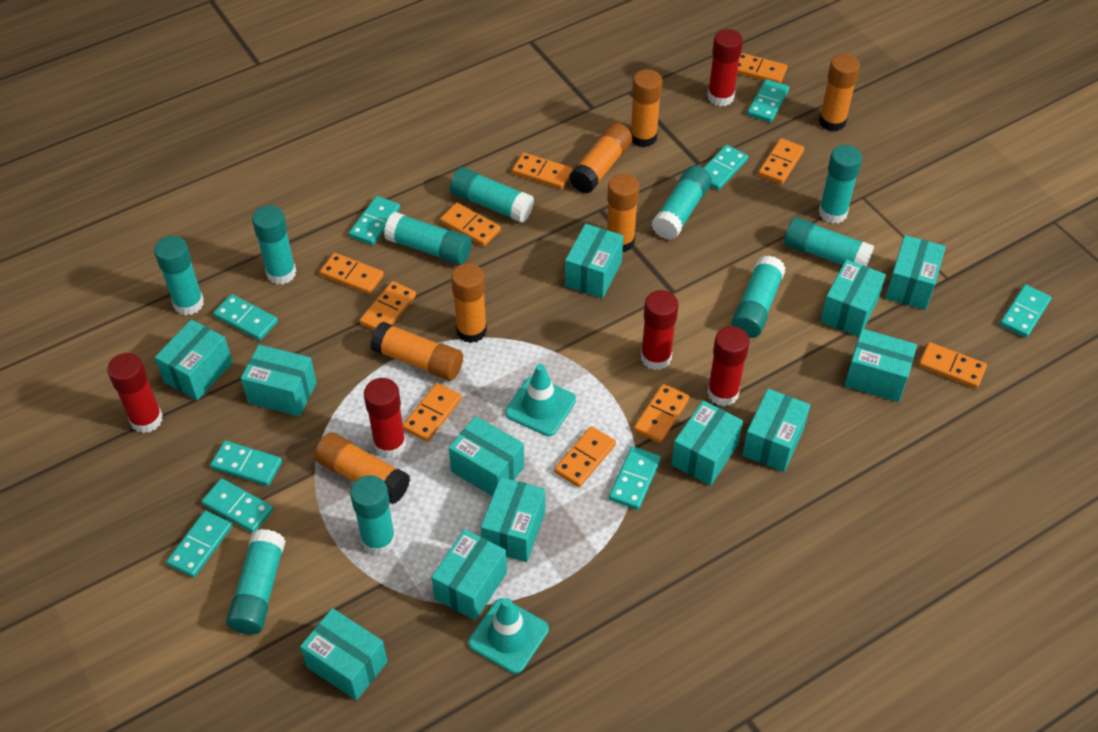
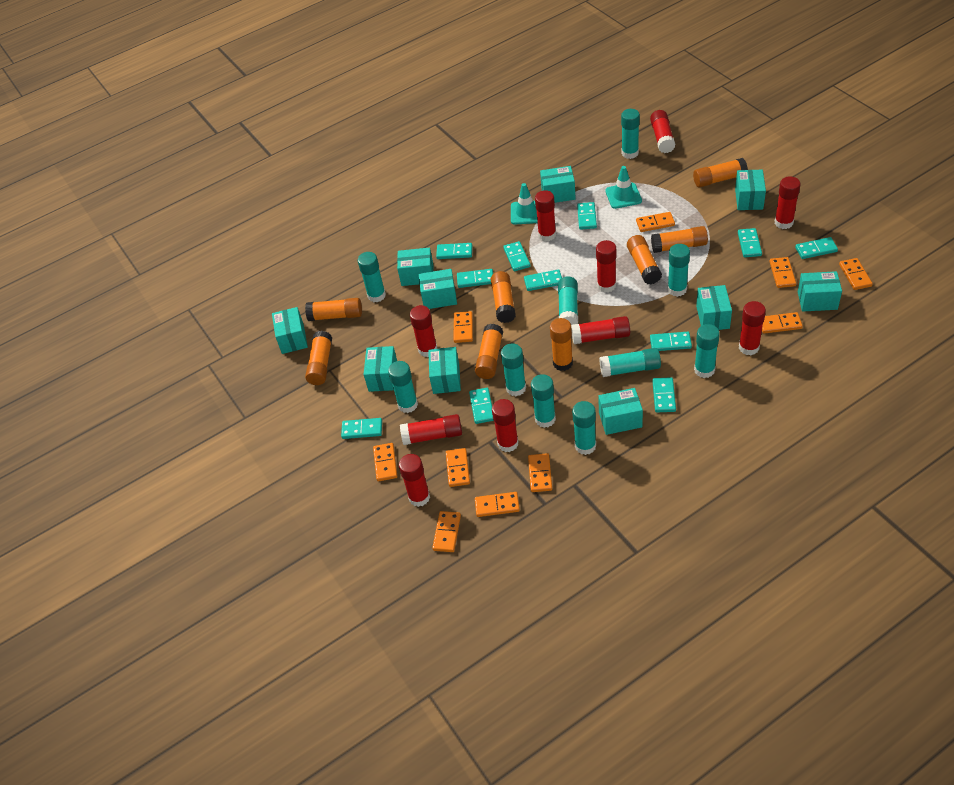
orange glue stick: [315,432,410,504] [370,322,463,381] [451,263,487,343] [569,123,633,193] [607,174,639,252] [630,69,663,147] [819,54,860,132] = 7 -> [305,298,362,321] [305,331,332,385] [475,324,503,379] [491,271,516,323] [550,318,573,371] [627,235,662,285] [651,226,708,253] [693,158,748,188] = 8
red glue stick: [107,353,163,433] [364,378,406,458] [641,290,679,370] [707,29,743,106] [707,326,750,406] = 5 -> [399,454,430,507] [400,414,462,445] [410,305,437,357] [492,399,518,452] [535,190,556,242] [571,316,630,344] [596,240,616,293] [650,110,676,153] [739,301,766,355] [774,176,801,229] = 10
turquoise box: [155,319,233,400] [241,345,317,416] [300,608,388,701] [431,529,507,621] [449,416,524,496] [481,477,545,562] [565,224,623,298] [671,400,743,486] [742,389,810,472] [820,259,886,337] [844,329,917,402] [885,235,946,310] = 12 -> [272,307,308,354] [364,346,397,392] [397,248,434,286] [419,269,457,309] [428,347,461,394] [540,166,576,203] [598,388,643,435] [696,285,732,330] [735,170,766,210] [798,271,842,312] = 10
turquoise domino: [166,510,232,578] [202,478,273,532] [210,440,282,486] [213,294,278,341] [349,196,400,245] [609,446,661,510] [704,145,748,190] [747,79,789,123] [1000,284,1051,338] = 9 -> [341,418,382,439] [436,243,472,259] [457,269,493,288] [469,388,494,424] [503,241,531,271] [524,270,562,291] [577,202,597,230] [650,332,692,351] [652,377,676,412] [738,228,762,257] [795,237,838,259] = 11

